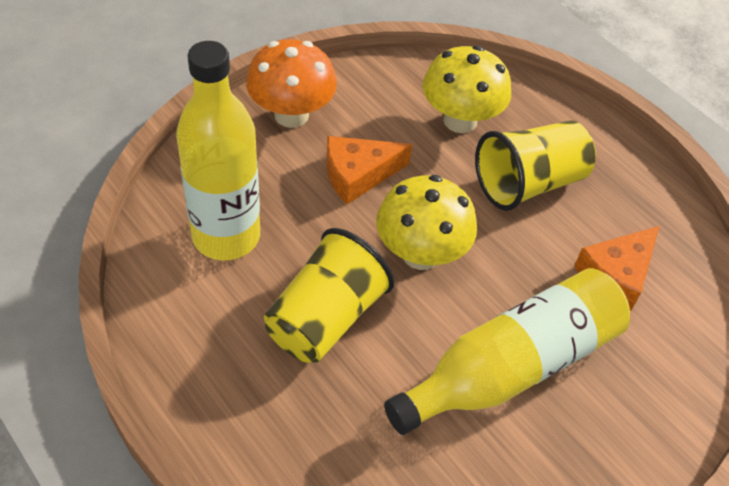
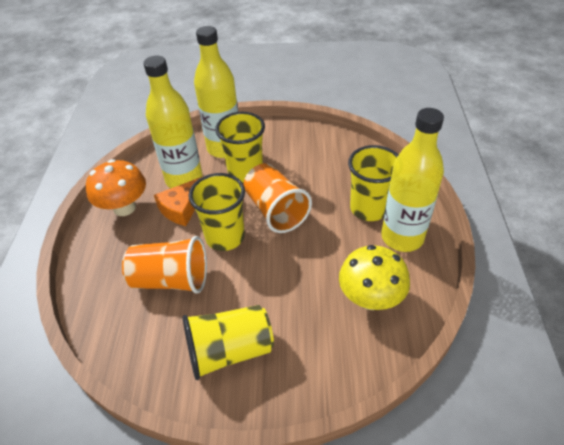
orange cheese: [326,136,412,204] [574,226,659,311] = 2 -> [154,177,202,226] = 1
orange cup: none = 0 -> [122,236,207,294] [244,163,312,233] = 2
yellow bottle: [176,41,260,260] [384,268,630,435] = 2 -> [143,56,203,188] [194,26,238,158] [381,108,444,252] = 3
yellow cup: [264,228,394,363] [475,120,596,211] = 2 -> [183,305,274,380] [188,173,245,251] [215,112,265,183] [348,145,398,221] = 4
yellow mushroom: [376,175,477,270] [422,46,511,133] = 2 -> [339,245,410,310] = 1

